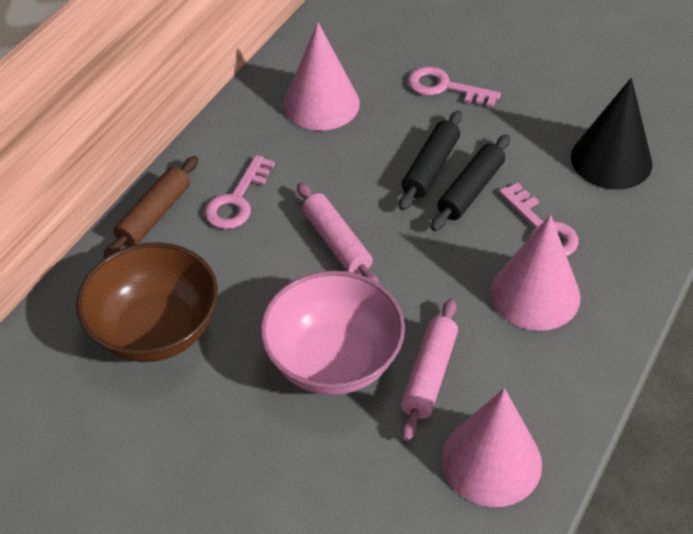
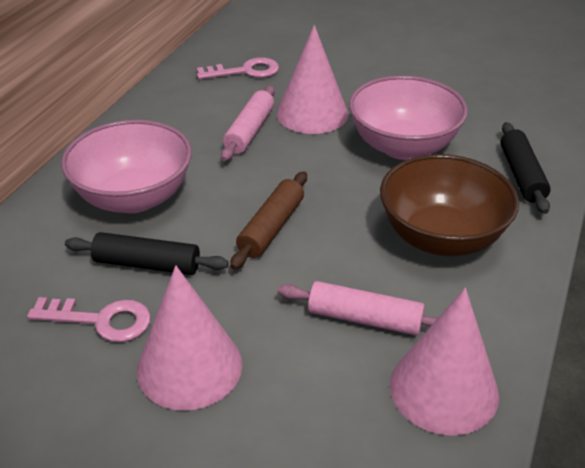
black cone: [571,78,653,189] = 1 -> none = 0
pink bowl: [260,270,405,395] = 1 -> [61,120,192,213] [349,76,468,160] = 2
pink key: [204,155,275,229] [408,66,501,108] [499,182,579,256] = 3 -> [27,297,151,342] [197,57,279,79] = 2

